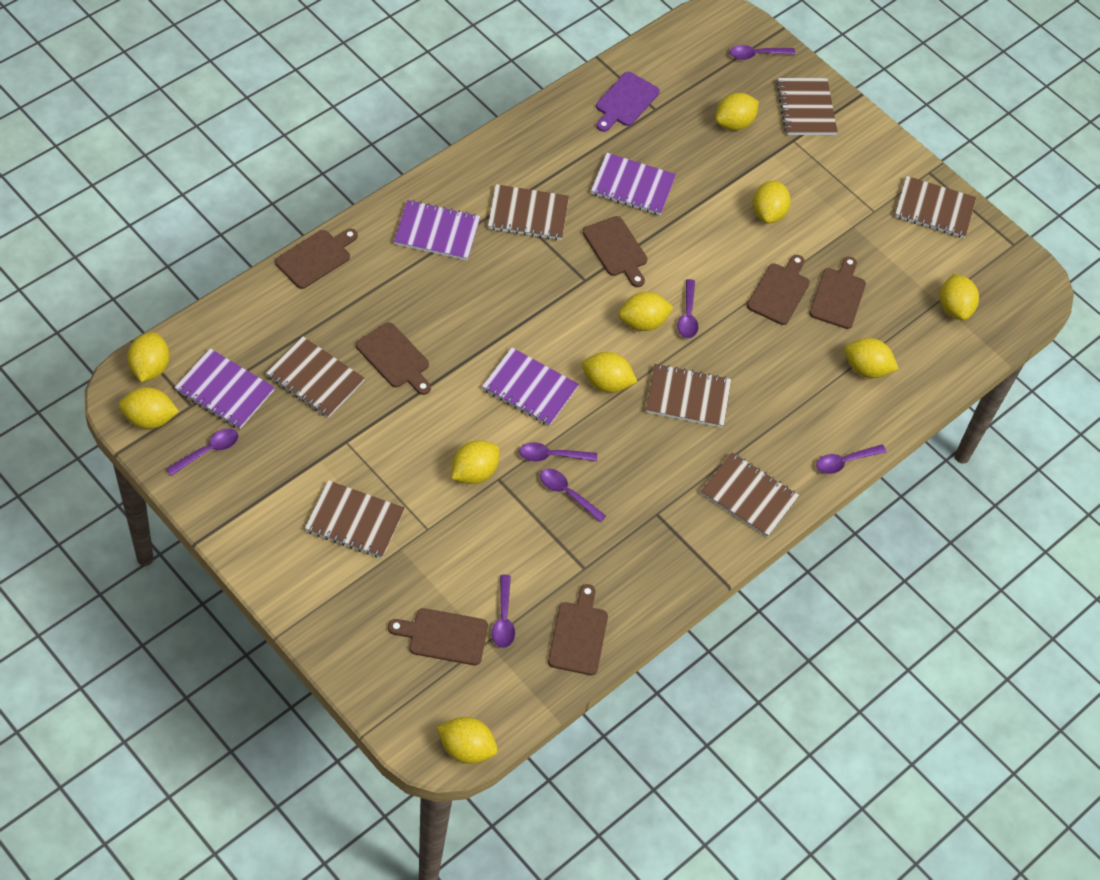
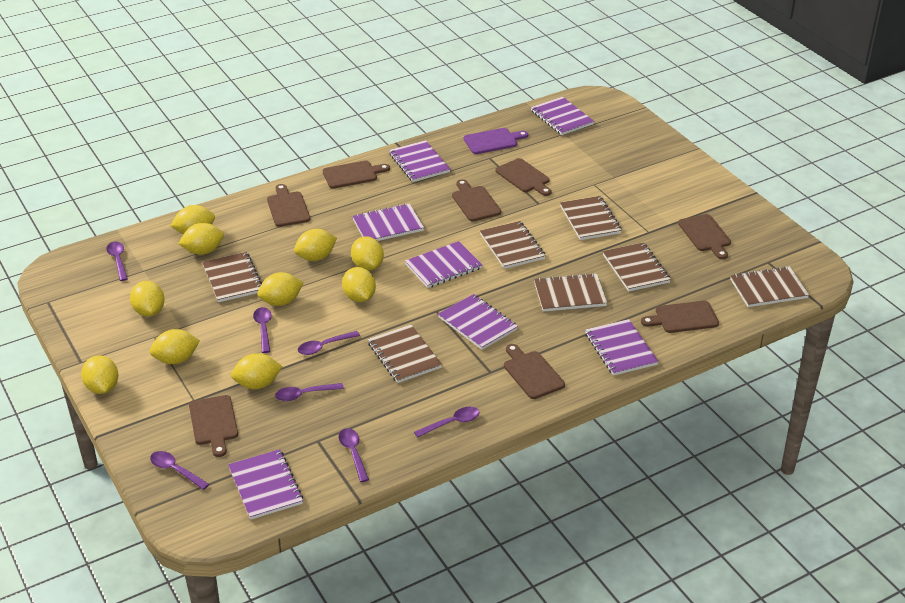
brown cutting board: [275,229,358,289] [356,322,431,395] [388,608,488,665] [548,584,608,675] [583,216,648,287] [747,255,810,325] [809,256,866,329] = 7 -> [189,395,238,457] [267,184,310,227] [323,161,390,189] [452,179,501,221] [495,158,552,196] [504,344,565,399] [641,301,719,333] [678,214,731,259] = 8
purple notebook: [174,349,275,429] [394,200,480,260] [482,347,579,426] [591,153,676,215] = 4 -> [228,449,303,520] [352,203,424,241] [389,140,450,182] [405,241,482,288] [438,294,518,350] [531,97,594,135] [585,319,659,376] = 7

